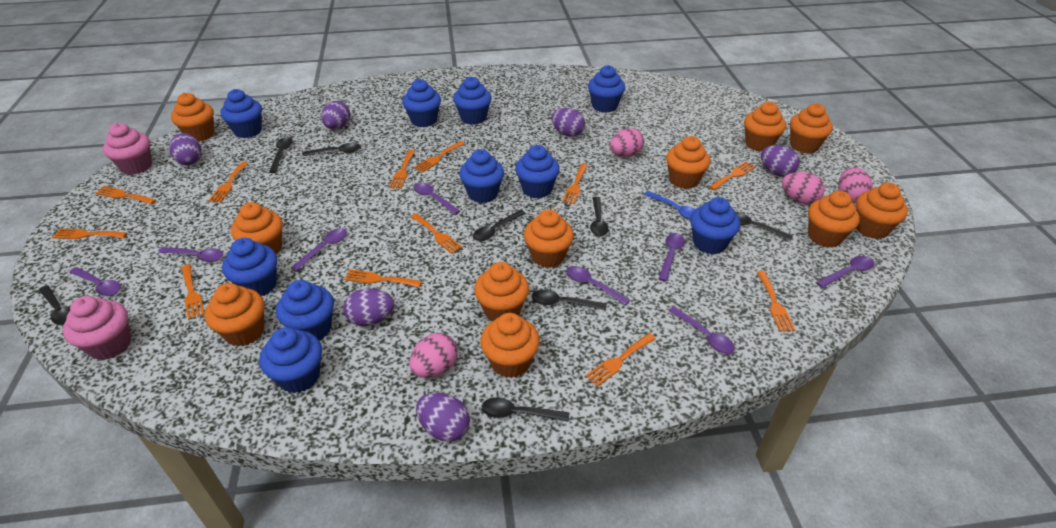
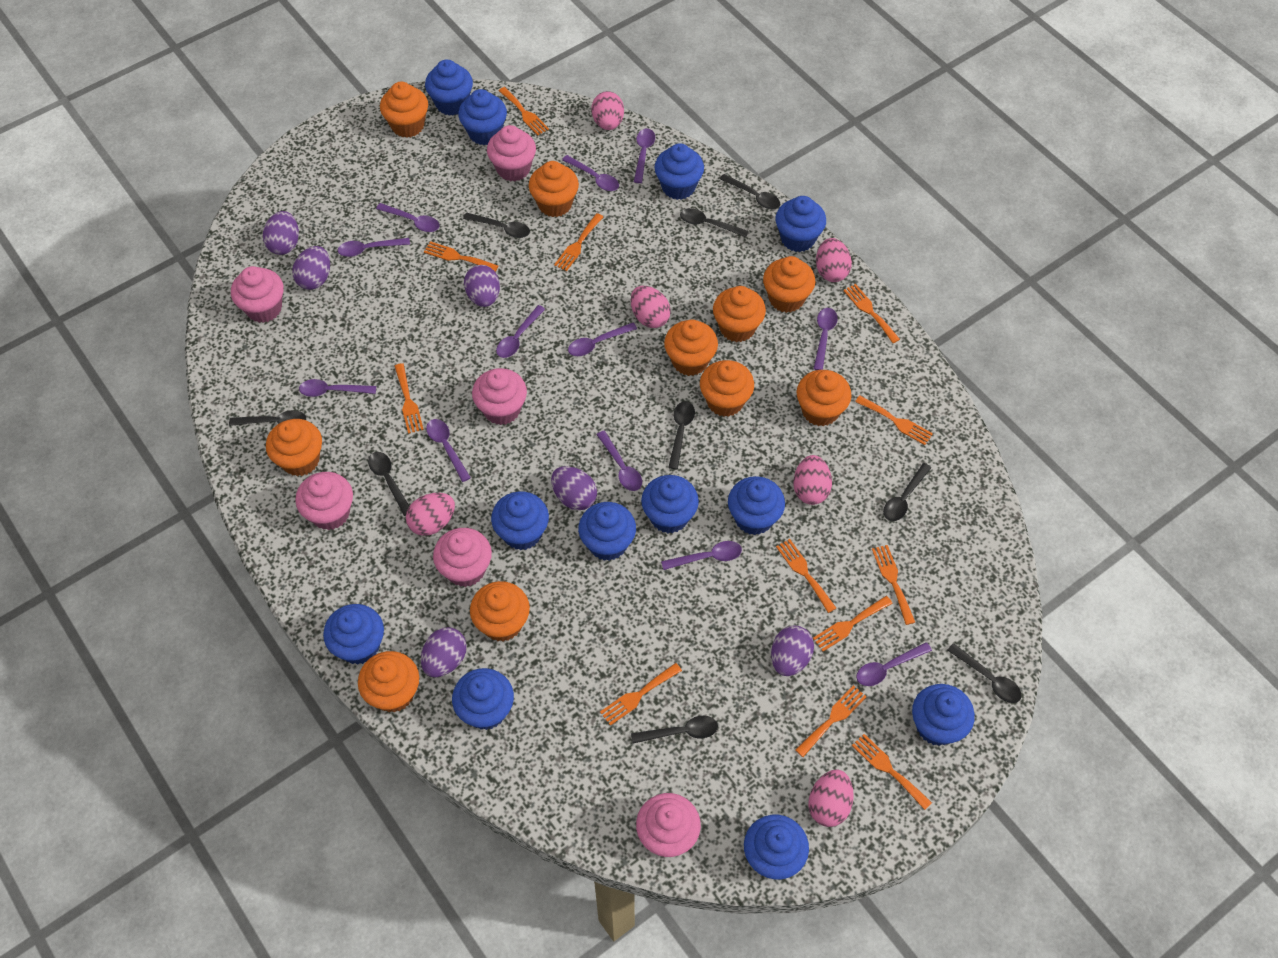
black spoon: [39,285,70,325] [269,137,293,173] [302,143,361,156] [473,210,526,241] [482,397,569,422] [532,290,607,310] [590,197,609,237] [735,212,793,241] = 8 -> [229,410,306,426] [368,452,409,516] [463,213,530,238] [631,716,718,744] [668,401,695,469] [680,208,749,237] [720,174,780,209] [883,463,931,521] [948,643,1021,703] = 9
blue cupcake: [220,89,262,138] [222,238,277,296] [259,327,322,393] [276,280,334,340] [402,79,441,127] [453,77,492,125] [459,149,504,203] [515,145,560,199] [588,65,625,113] [690,197,740,255] = 10 -> [323,604,384,665] [425,60,473,115] [452,668,514,730] [458,89,507,145] [491,491,549,550] [578,502,636,561] [641,475,699,533] [654,143,704,200] [728,476,785,535] [744,815,809,879] [776,196,826,252] [912,684,975,746] = 12
blue spoon: [644,191,695,219] = 1 -> none = 0
orange cupcake: [171,93,214,142] [205,283,265,346] [231,202,283,254] [474,262,529,321] [480,313,540,378] [524,209,574,268] [666,136,711,189] [744,102,786,152] [790,103,833,153] [808,191,860,248] [856,183,908,239] = 11 -> [266,419,322,476] [358,651,419,713] [380,82,428,138] [470,581,530,642] [529,161,579,217] [664,320,718,376] [700,360,754,417] [713,286,766,342] [763,256,815,313] [796,370,852,426] = 10
pink cupcake: [63,296,131,360] [103,123,152,175] = 2 -> [231,266,284,323] [295,472,353,530] [433,528,492,587] [472,368,527,425] [487,125,536,181] [636,793,701,857] = 6
pink egg: [409,333,458,378] [610,128,644,157] [782,172,825,204] [838,167,873,203] = 4 -> [406,493,455,536] [591,91,624,130] [631,286,671,328] [793,455,832,505] [808,769,854,827] [816,238,852,282] = 6
purple spoon: [69,267,121,296] [158,247,223,262] [291,228,347,271] [413,182,460,215] [566,266,630,305] [659,233,685,281] [668,306,735,354] [816,256,874,288] = 8 -> [299,379,376,397] [338,238,410,257] [376,203,439,232] [426,419,471,482] [496,305,545,358] [562,155,619,191] [568,323,637,356] [596,431,642,491] [634,128,655,183] [661,541,742,570] [814,308,838,370] [856,642,932,686] = 12

